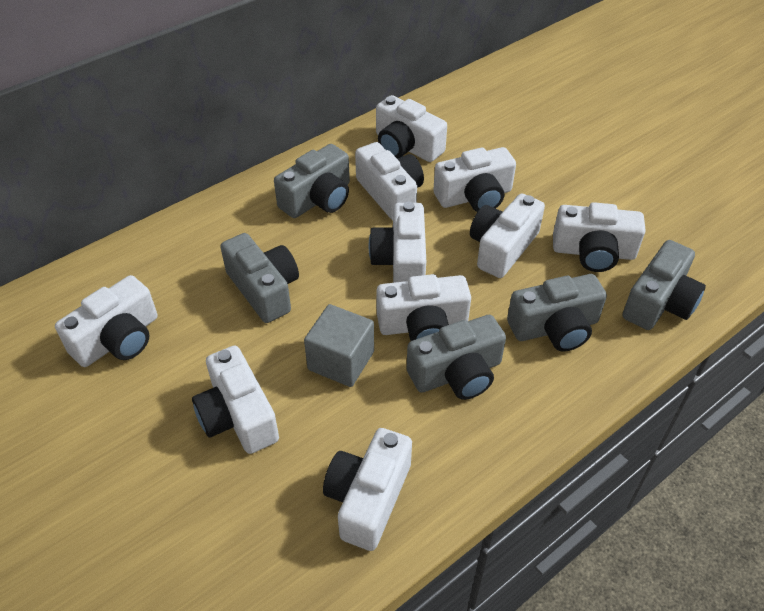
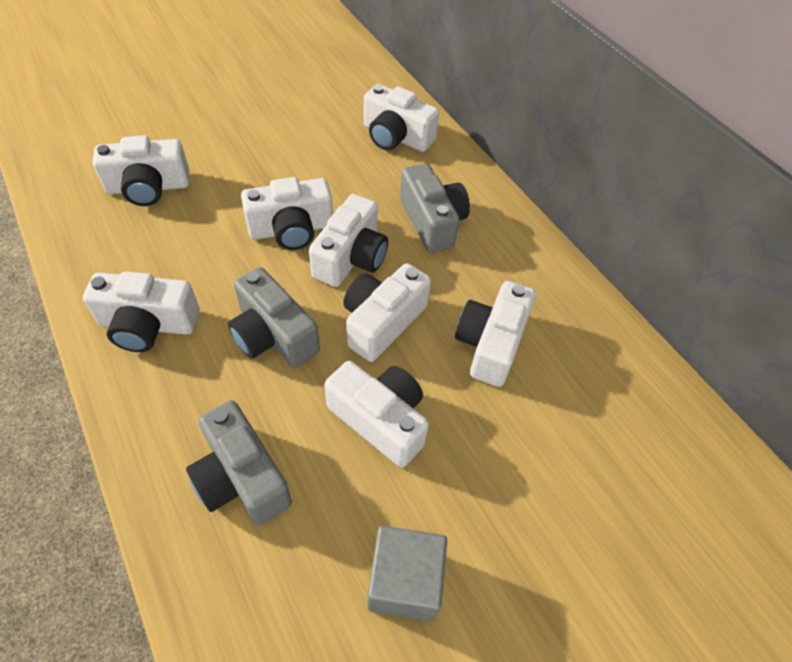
grey camera: [220,233,299,323] [274,144,350,218] [407,315,506,400] [507,274,607,351] [622,240,706,330] = 5 -> [186,400,292,525] [228,267,320,368] [400,164,470,253] = 3
white camera: [55,275,158,367] [192,345,279,454] [323,428,412,551] [355,142,424,220] [369,202,426,283] [376,95,447,162] [376,274,471,342] [433,147,516,212] [470,193,545,278] [553,202,646,272] = 10 -> [83,271,199,352] [93,135,189,206] [241,177,333,250] [309,194,388,287] [324,361,429,468] [343,263,431,362] [364,84,439,152] [455,281,536,387] = 8

